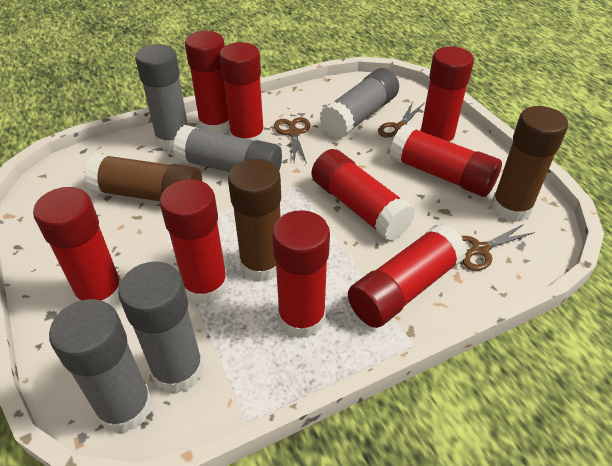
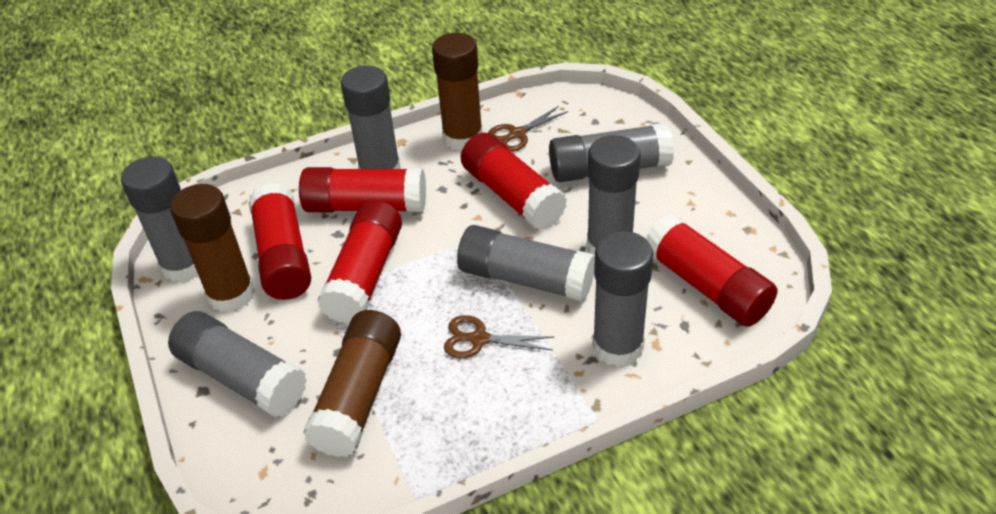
brown scissors: [274,117,310,164] [378,102,424,138] [462,224,535,271] = 3 -> [444,315,554,358] [488,106,568,152] = 2
grey glue stick: [49,299,153,433] [118,261,204,394] [135,44,188,151] [173,125,282,172] [319,68,399,139] = 5 -> [121,157,199,282] [168,311,307,417] [341,65,401,169] [457,225,595,302] [549,123,674,182] [587,135,641,255] [592,231,653,367] = 7
red glue stick: [33,187,122,306] [160,179,228,304] [185,31,230,134] [219,42,265,141] [272,210,330,338] [312,149,416,241] [348,224,467,328] [390,125,502,197] [420,46,474,143] = 9 -> [249,183,311,300] [299,167,426,212] [317,200,402,324] [461,133,567,230] [646,214,777,327] = 5

